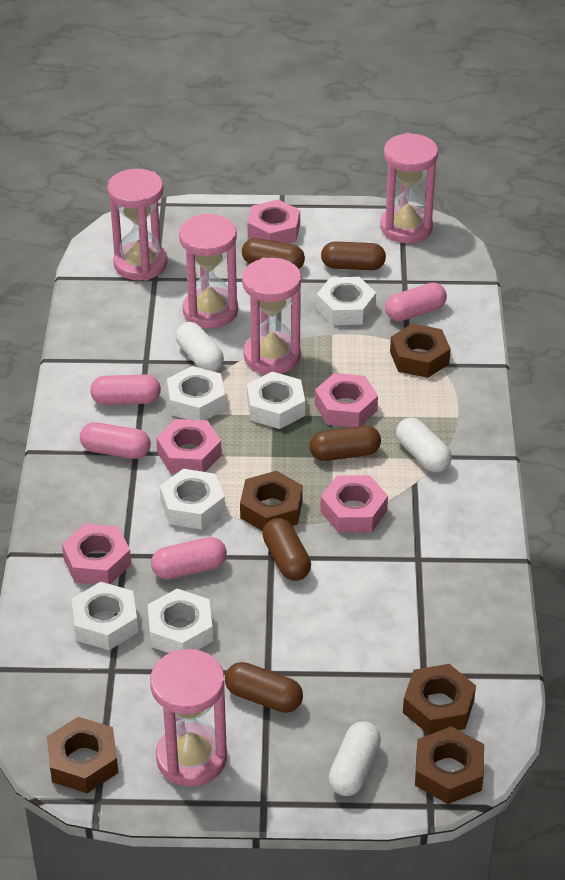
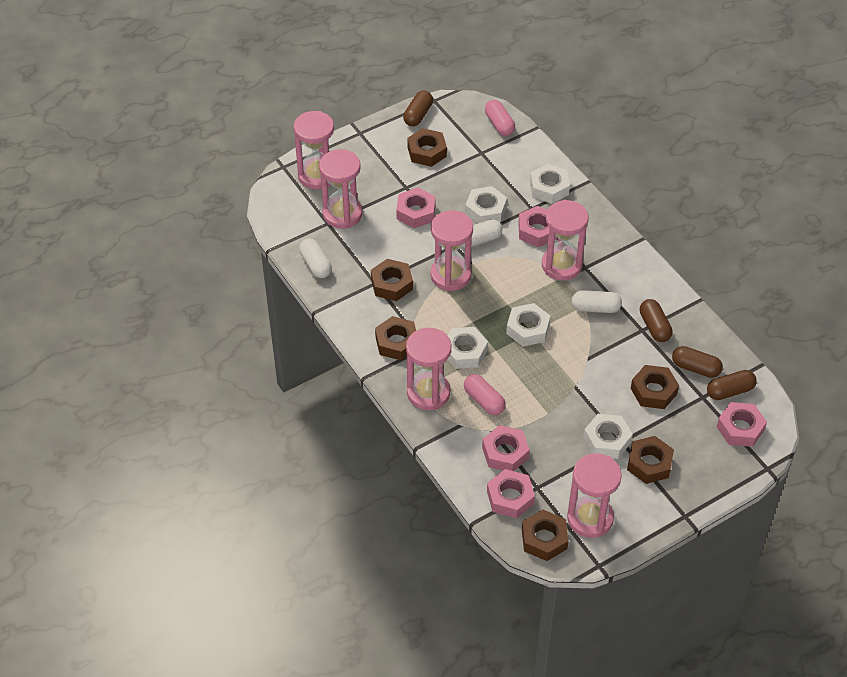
brown capsule: [225,662,303,713] [242,238,305,269] [262,518,311,581] [310,426,381,461] [321,241,386,270] = 5 -> [403,90,433,126] [640,299,673,342] [672,346,723,378] [707,370,757,400] = 4
brown nut: [47,717,118,793] [240,471,303,531] [390,323,451,378] [403,664,476,735] [415,726,484,804] = 5 -> [371,259,413,301] [375,316,416,361] [407,128,447,167] [522,509,569,561] [627,436,674,484] [631,365,679,409] = 6
pink capsule: [80,422,151,459] [90,374,161,405] [151,537,227,579] [385,282,447,321] = 4 -> [464,374,506,415] [485,100,515,136] = 2
pink hourglass: [107,169,168,281] [150,649,227,786] [179,214,238,329] [242,257,301,374] [380,133,438,243] = 5 -> [294,111,334,189] [319,149,363,229] [406,328,451,410] [430,210,473,291] [542,200,588,281] [567,453,622,538] = 6
white nut: [72,582,138,650] [148,589,213,653] [160,469,225,530] [167,366,225,420] [247,372,305,429] [316,277,376,325] = 6 -> [447,327,488,369] [465,186,507,224] [506,303,550,347] [530,164,570,204] [583,414,633,459] = 5

